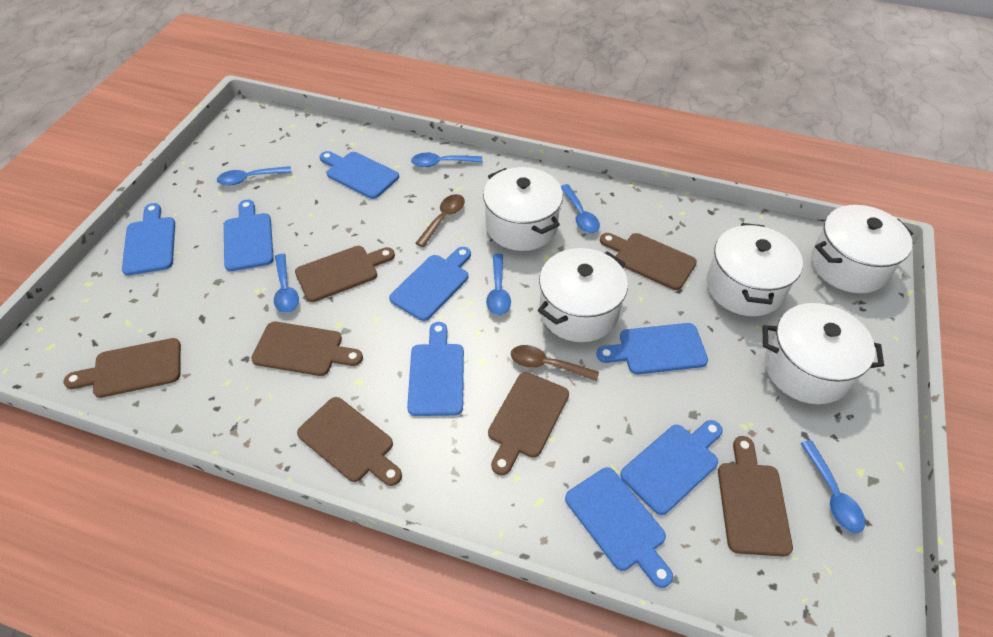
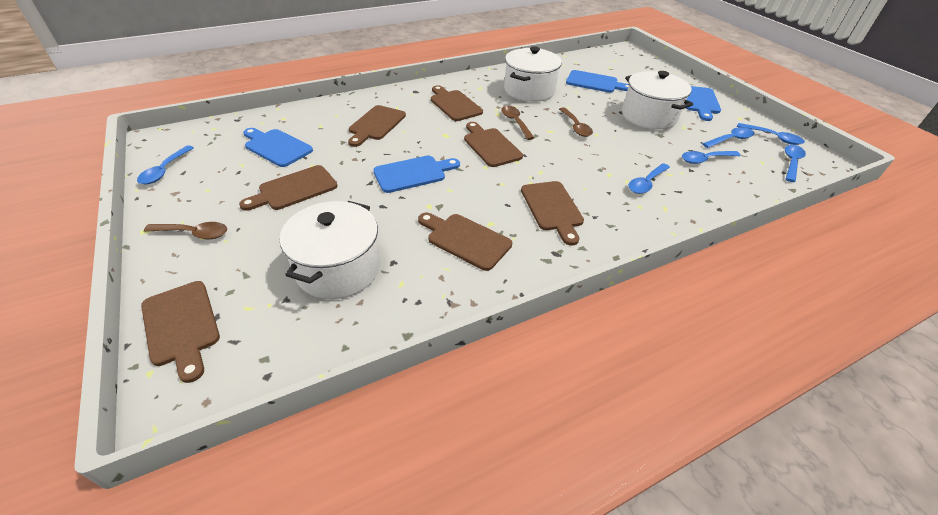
blue cutting board: [122,203,175,276] [224,200,274,271] [319,151,399,199] [389,247,471,321] [407,322,464,416] [565,467,673,588] [597,323,708,374] [620,420,723,515] = 8 -> [243,128,313,167] [373,156,460,193] [566,70,629,93] [686,86,721,121] = 4
brown spoon: [416,194,465,247] [511,345,599,381] = 2 -> [144,222,227,239] [501,106,534,140] [559,107,593,137] = 3
white pot: [483,167,563,251] [538,248,628,342] [706,223,803,316] [762,303,884,404] [811,205,913,293] = 5 -> [280,201,381,299] [504,46,562,102] [622,71,693,129] = 3

